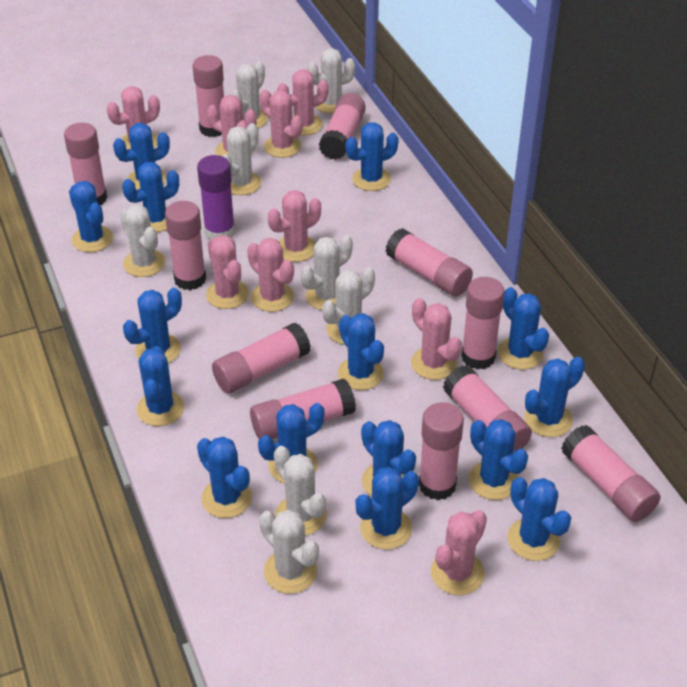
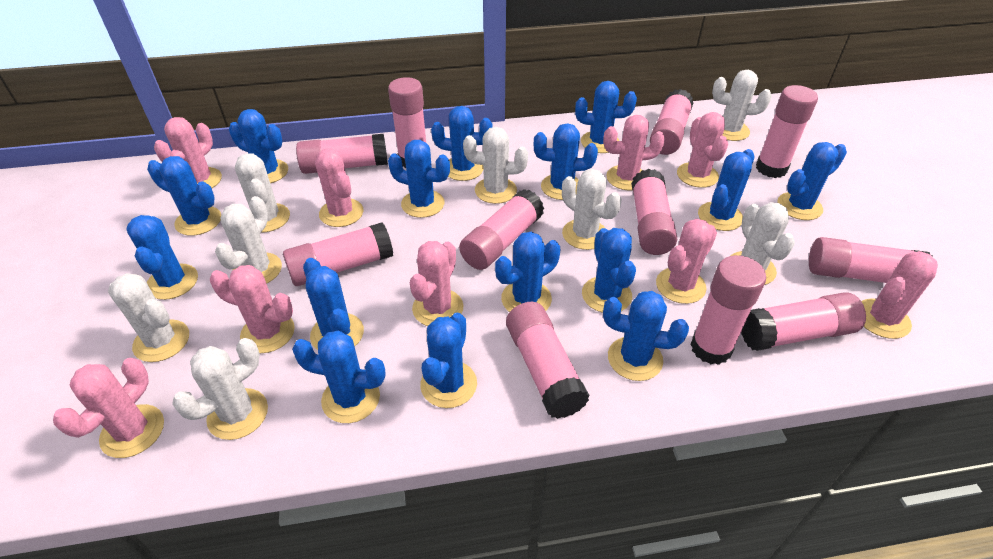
purple glue stick: [197,155,235,239] = 1 -> none = 0

